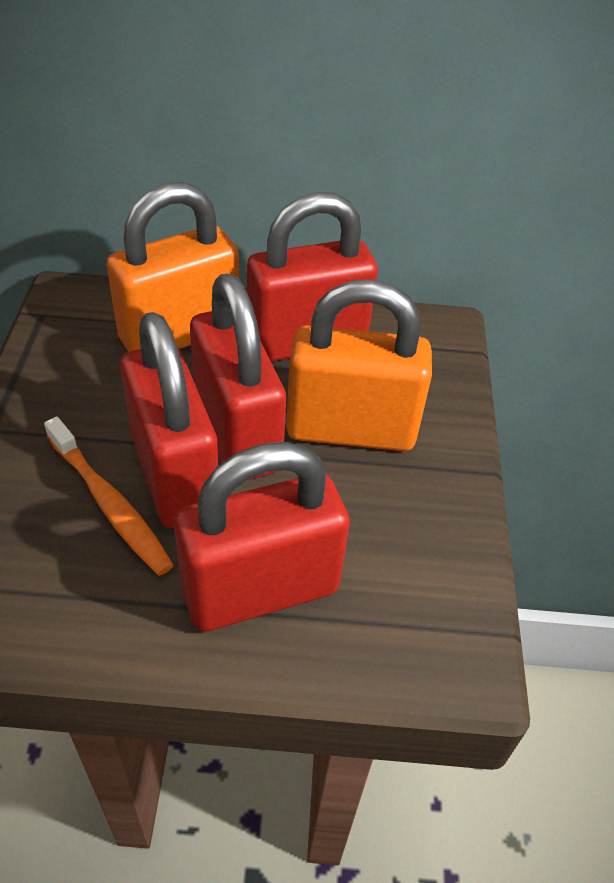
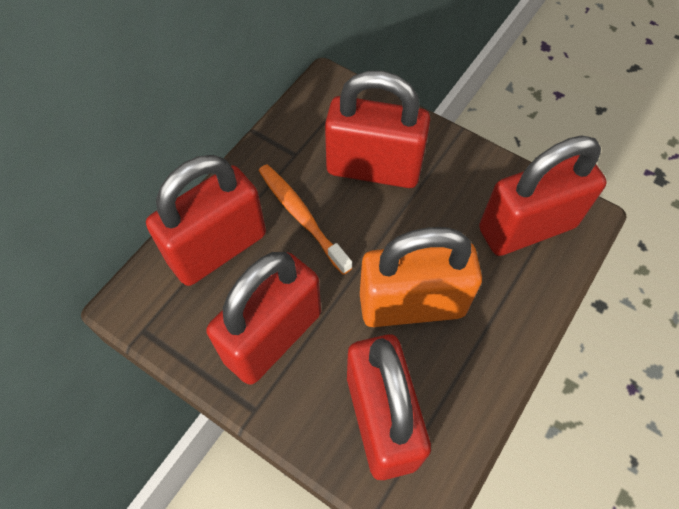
orange padlock: [106,182,239,352] [286,279,432,451] = 2 -> [360,227,482,327] = 1
red padlock: [120,312,218,528] [174,442,350,631] [190,273,286,480] [247,192,378,362] = 4 -> [146,155,266,286] [206,252,321,385] [325,71,430,188] [347,335,431,480] [479,135,607,256] = 5

